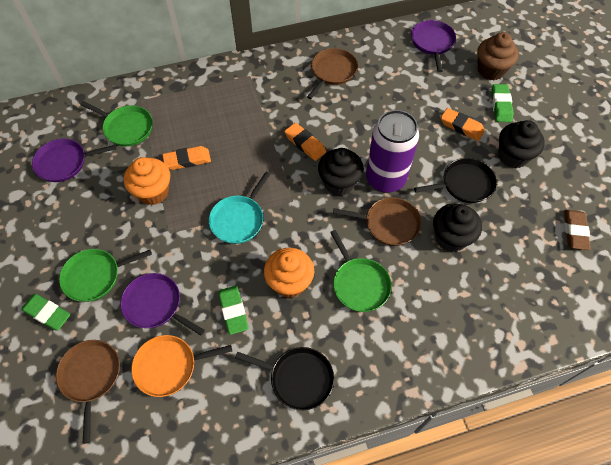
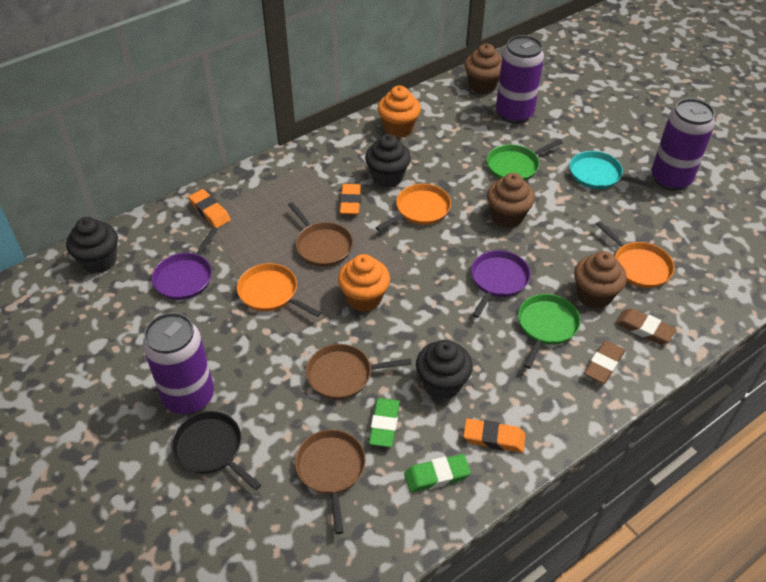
black pan: [235,347,334,410] [414,158,497,203] = 2 -> [171,411,261,490] = 1
brown cupcake: [477,32,518,80] = 1 -> [464,44,502,94] [487,173,535,228] [574,251,627,309] = 3
brown eraser: [564,210,591,250] = 1 -> [584,340,625,384] [615,308,676,344] = 2
green eraser: [21,294,70,331] [218,286,249,335] [491,84,514,122] = 3 -> [369,398,400,447] [404,454,471,493] = 2
green pan: [59,249,152,302] [80,101,153,146] [330,230,392,312] = 3 -> [487,139,563,181] [518,294,581,369] = 2
orange pan: [131,335,232,397] = 1 -> [237,263,321,317] [375,184,451,231] [596,221,674,288] = 3
purple can: [366,110,419,193] = 1 -> [143,313,214,415] [496,35,544,124] [651,98,715,191] = 3
purple pan: [32,139,117,182] [120,273,205,336] [411,20,456,72] = 3 -> [152,227,218,300] [471,250,531,318] = 2

